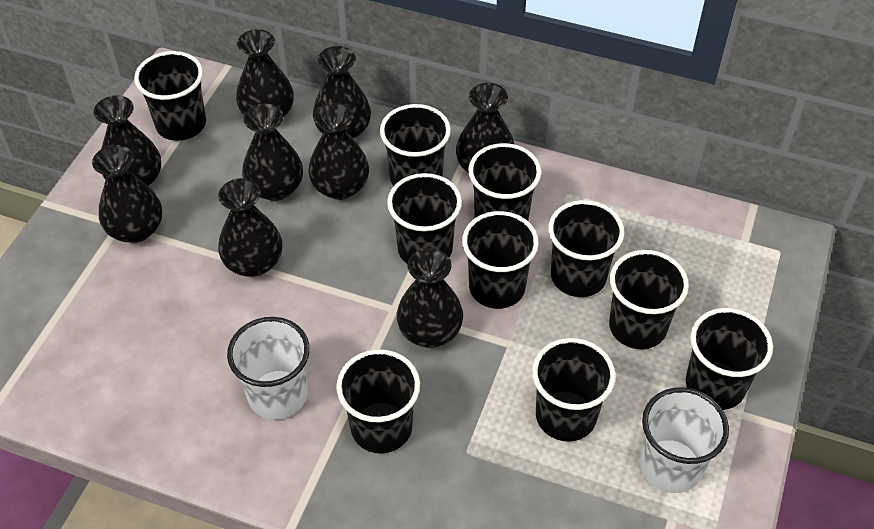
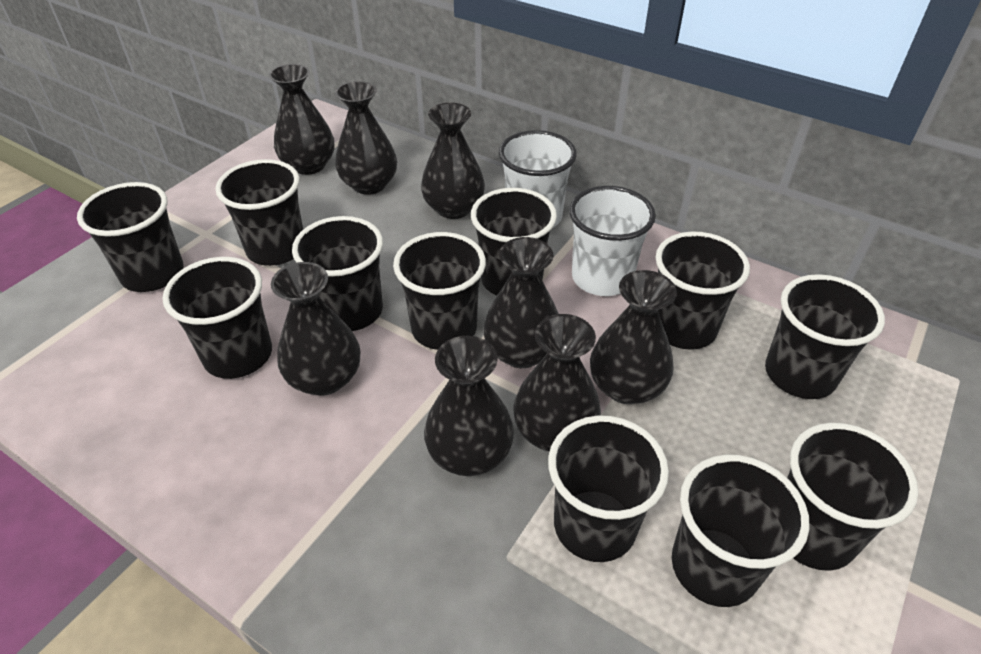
black cup: [134,51,206,141] [336,349,420,454] [380,104,451,187] [387,173,462,264] [462,211,539,309] [468,143,541,221] [532,338,616,441] [548,200,625,297] [609,250,689,349] [686,308,773,410] = 10 -> [77,182,184,292] [162,257,272,379] [215,159,303,266] [292,216,383,331] [393,232,486,350] [471,188,557,296] [548,416,669,562] [655,231,750,350] [672,455,810,607] [765,274,885,399] [787,423,918,571] = 11
black vase: [92,145,162,243] [94,95,161,187] [218,178,282,277] [236,29,294,117] [242,103,303,201] [308,102,369,200] [313,46,371,139] [397,248,463,348] [456,83,514,173] = 9 -> [269,64,334,175] [271,262,360,395] [335,81,397,195] [421,103,485,219] [424,336,514,476] [483,237,559,368] [513,314,601,452] [590,270,677,404] = 8

